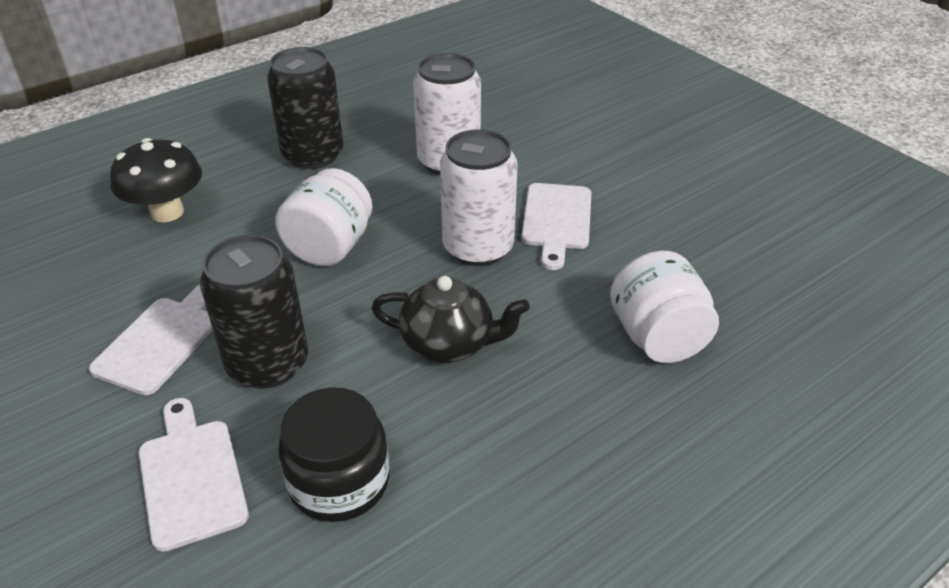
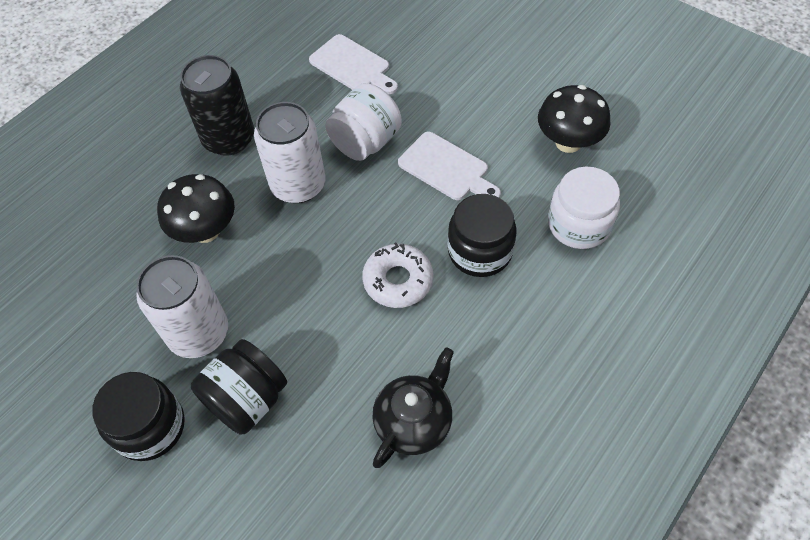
black can: [200,235,308,389] [267,47,344,169] = 2 -> [180,55,254,156] = 1
black jar: [278,387,389,522] = 1 -> [92,372,185,461] [191,339,287,434] [448,194,517,277] = 3
black mushroom: [110,138,202,222] = 1 -> [157,174,235,243] [538,85,611,153] = 2
white cutting board: [89,284,213,395] [139,398,249,552] [521,183,591,270] = 3 -> [309,34,398,94] [398,132,501,200] = 2
white donut: none = 0 -> [362,242,433,308] = 1

